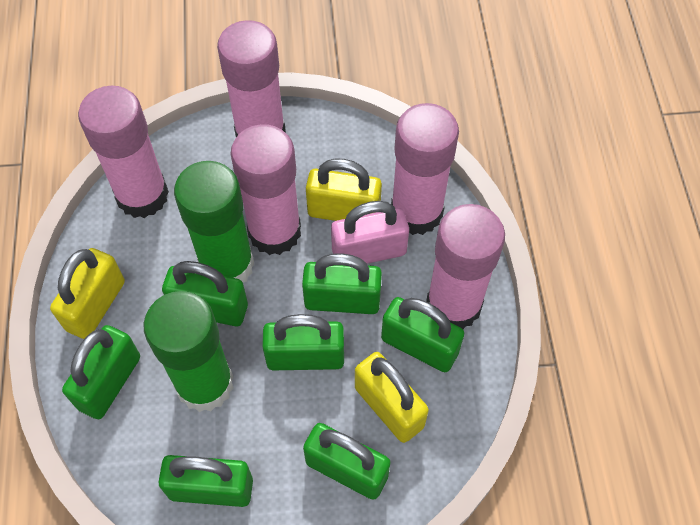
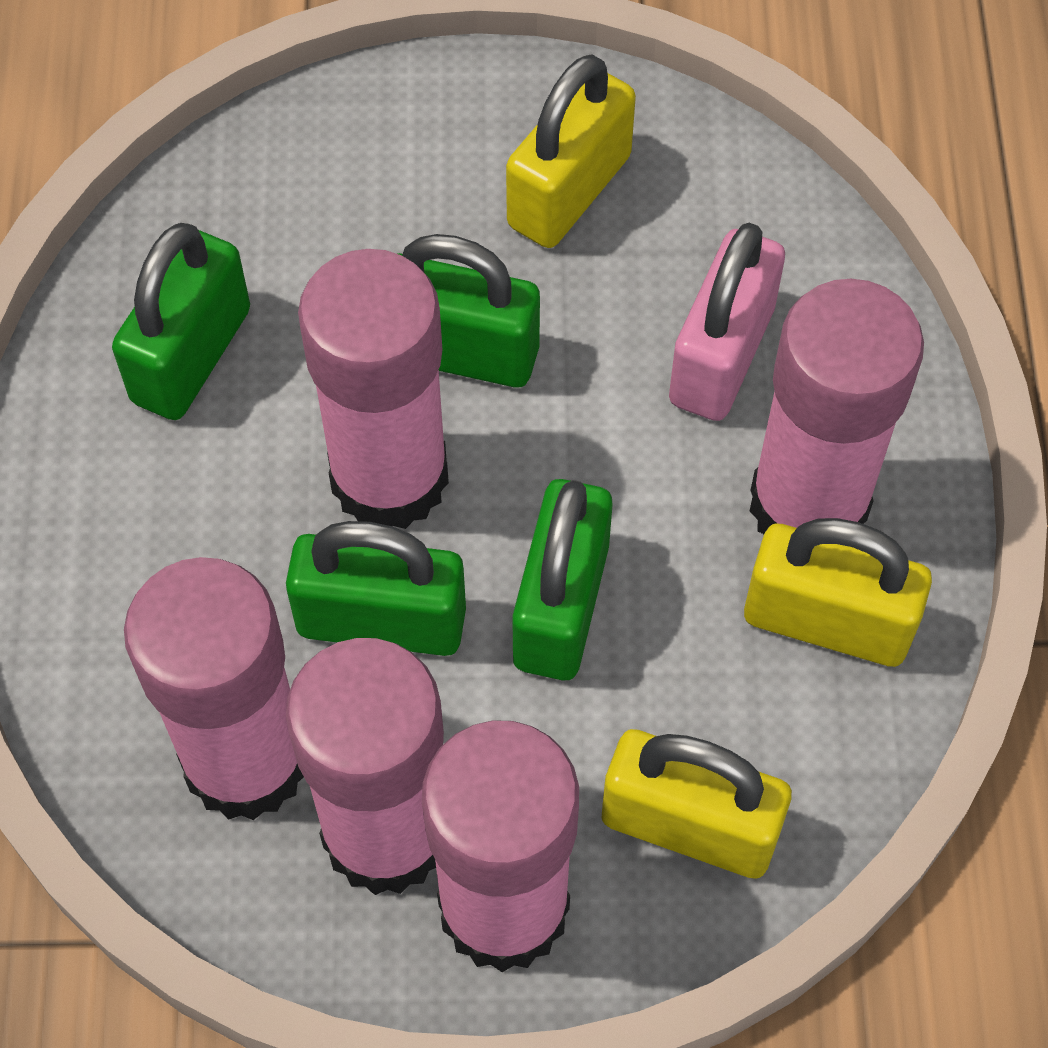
green glue stick: [143,291,234,412] [174,161,254,282] = 2 -> none = 0
green padlock: [62,325,140,419] [159,455,253,507] [162,261,248,326] [262,314,344,370] [302,253,382,314] [303,423,391,500] [381,297,464,372] = 7 -> [112,223,250,420] [286,521,466,656] [396,234,540,388] [512,479,613,680] = 4

